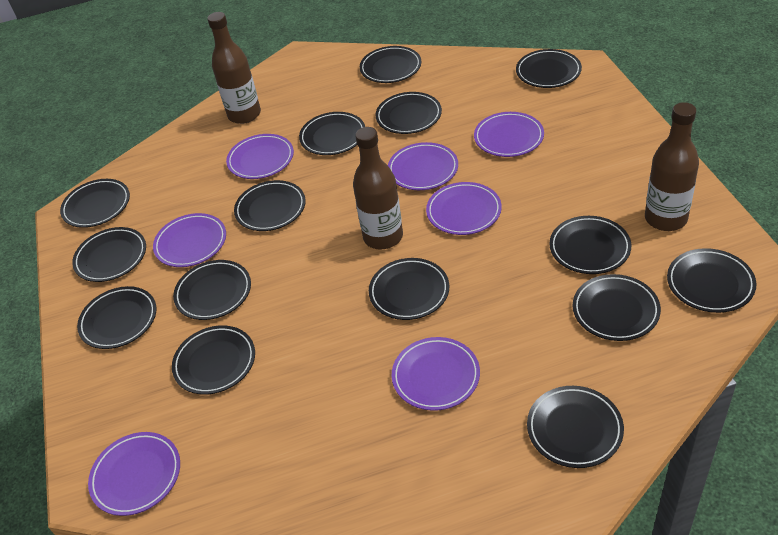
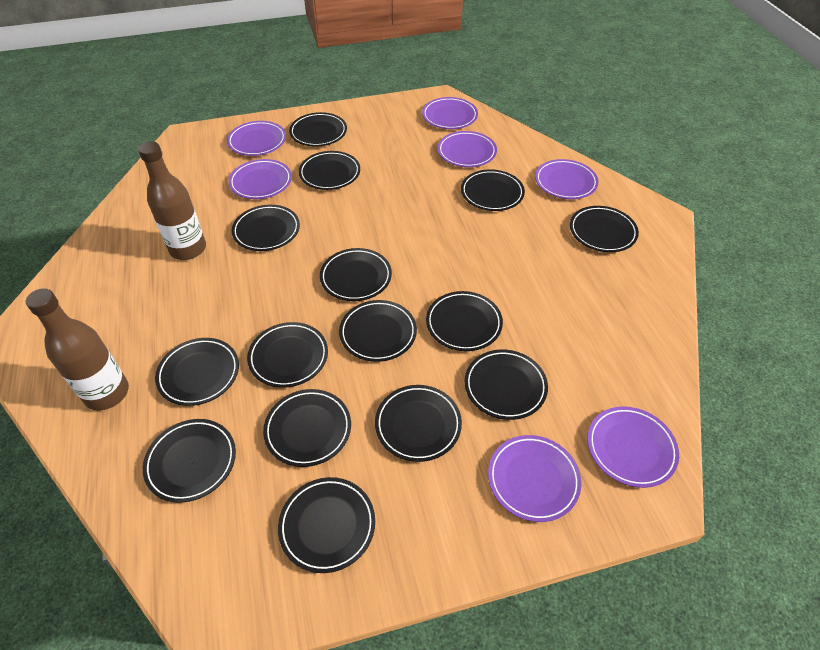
brown bottle: [207,12,261,124] [353,127,403,250] [645,102,699,231] = 3 -> [26,288,129,411] [138,141,206,260] = 2

